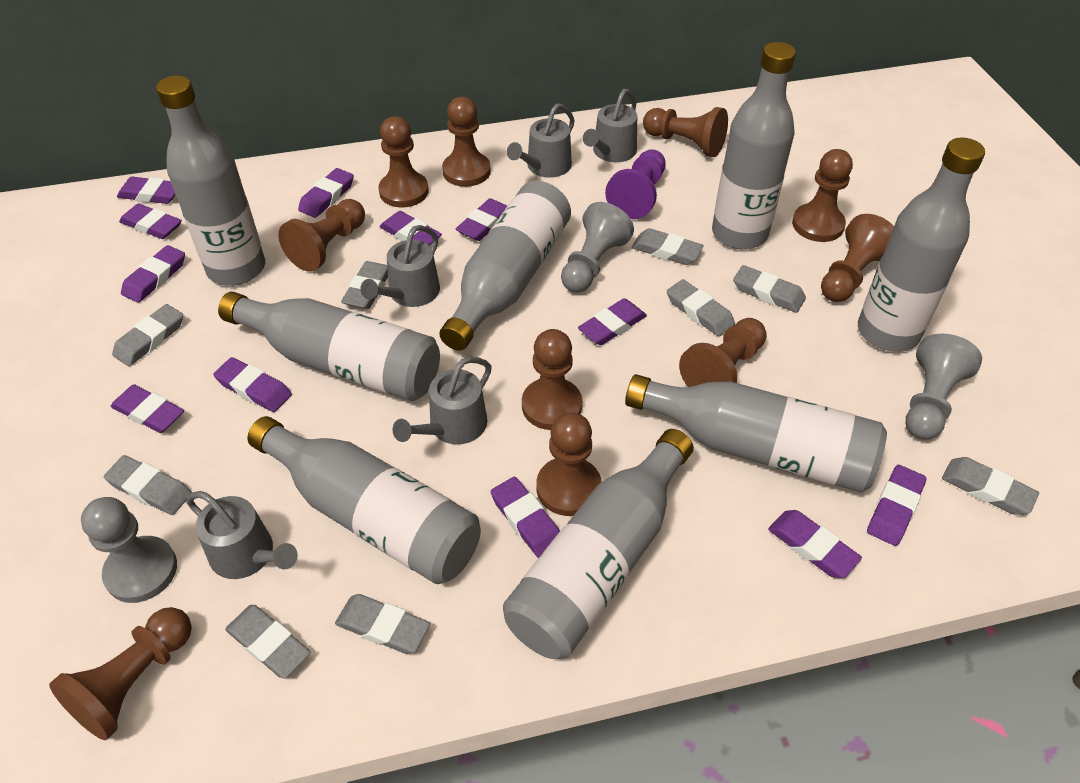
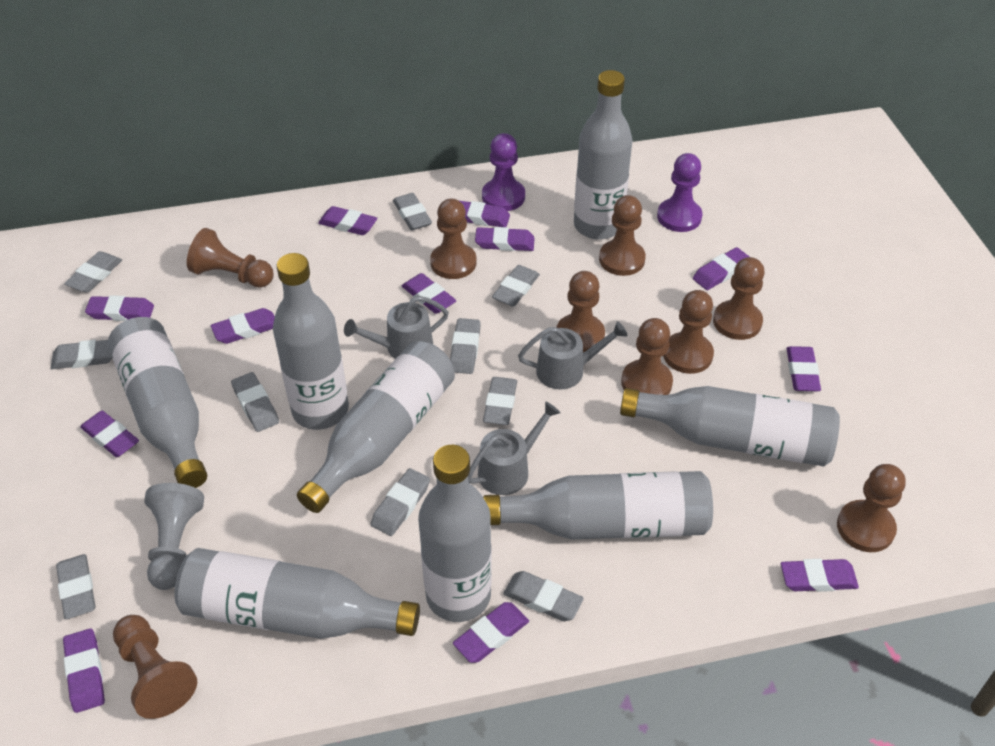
brown pawn: [49,607,192,740] [278,199,365,272] [378,116,429,207] [442,97,491,187] [522,329,582,430] [537,412,601,516] [643,107,728,157] [679,318,767,387] [792,149,853,242] [821,214,894,302] = 10 -> [113,615,197,719] [187,228,274,288] [430,199,476,279] [556,271,605,352] [599,195,646,276] [621,318,673,395] [663,290,714,374] [713,257,765,340] [837,464,906,552] = 9
grey eraser: [104,455,192,515] [112,304,183,366] [225,605,311,679] [335,594,430,654] [341,261,388,309] [632,228,704,265] [667,279,735,336] [733,265,806,313] [942,457,1039,515] = 9 -> [51,340,113,369] [56,554,96,619] [64,251,122,293] [231,372,279,432] [371,468,430,536] [393,193,432,230] [450,318,481,374] [483,377,517,425] [492,265,540,307] [503,571,584,621] = 10
grey pawn: [81,497,177,603] [561,202,634,293] [906,334,982,440] = 3 -> [144,483,204,590] = 1
grey watering can: [186,491,298,579] [360,225,440,307] [393,357,492,445] [507,104,574,178] [583,89,637,162] = 5 -> [344,296,449,359] [468,401,561,495] [518,321,627,390] = 3
purple pawn: [605,149,666,219] = 1 -> [482,133,525,211] [657,153,702,232] = 2

